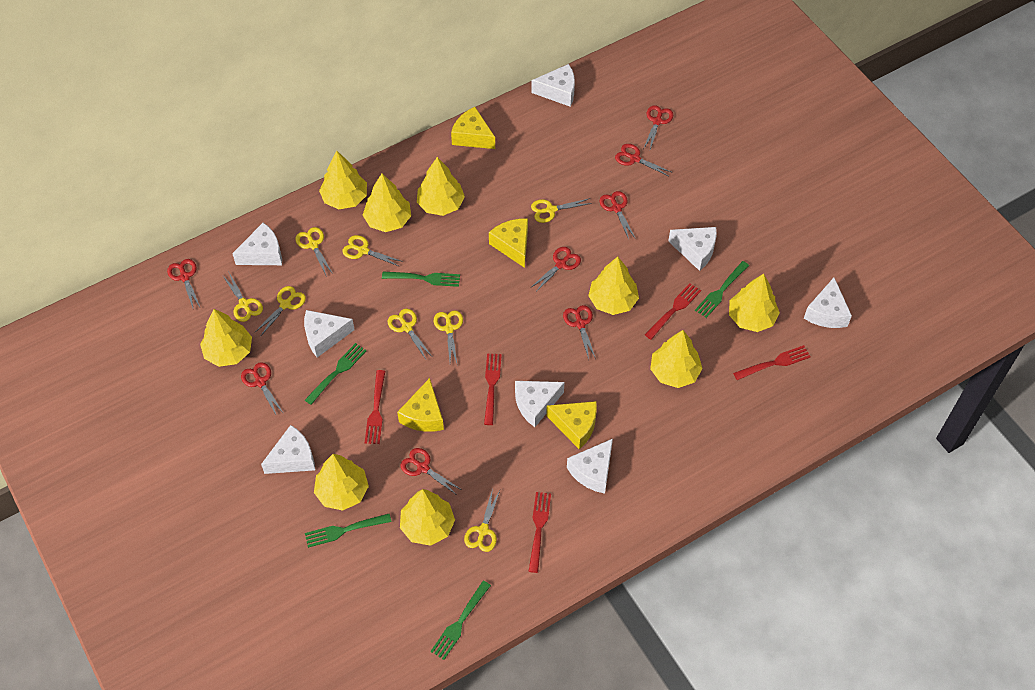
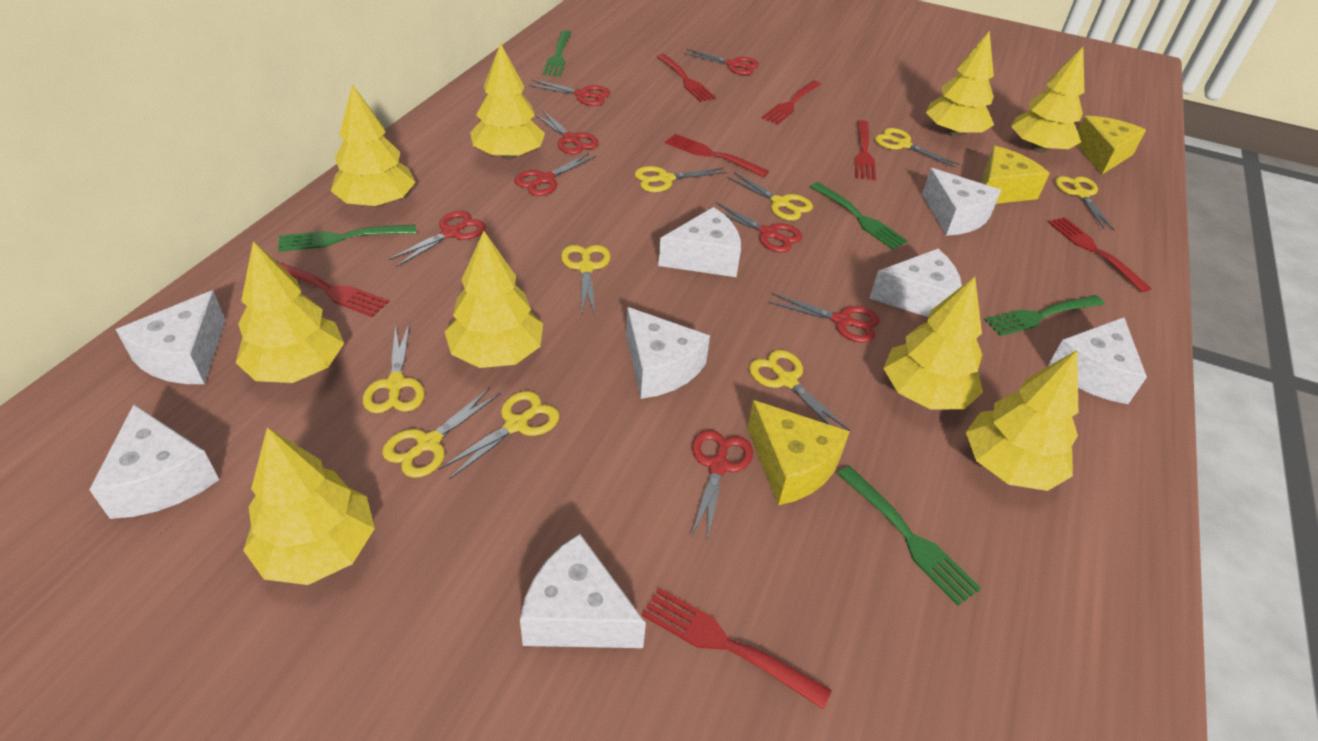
red fork: [365,370,385,444] [484,353,502,425] [528,492,551,573] [645,283,701,340] [733,345,811,380] = 5 -> [276,261,389,317] [641,588,832,709] [656,54,716,102] [665,134,769,177] [761,80,821,125] [854,120,876,181] [1048,217,1152,292] = 7
yellow cheese: [397,378,444,432] [451,107,495,149] [489,218,528,268] [546,401,597,449] = 4 -> [747,400,850,505] [982,146,1050,204] [1077,116,1146,174] = 3
yellow scissors: [222,271,263,322] [254,286,306,337] [295,227,333,277] [342,235,403,267] [387,308,432,359] [434,310,463,363] [464,488,500,552] [531,198,592,223] = 8 -> [363,324,425,413] [382,388,500,478] [439,391,559,480] [561,245,610,316] [635,166,727,192] [727,172,813,221] [749,350,850,431] [875,128,959,168] [1055,176,1114,230] = 9

